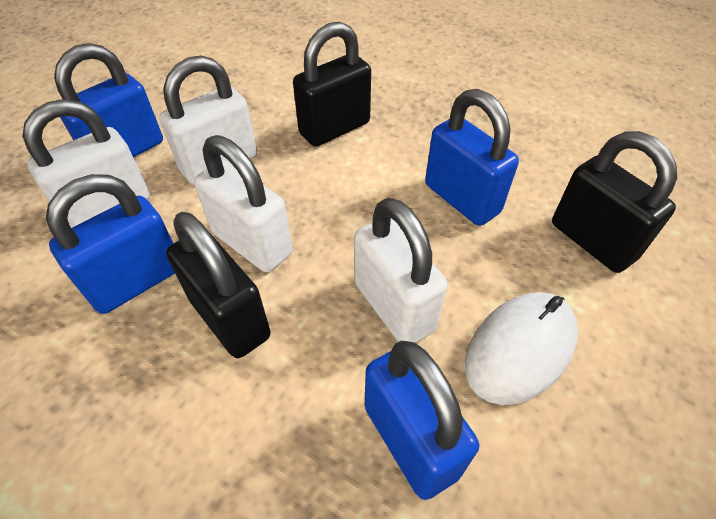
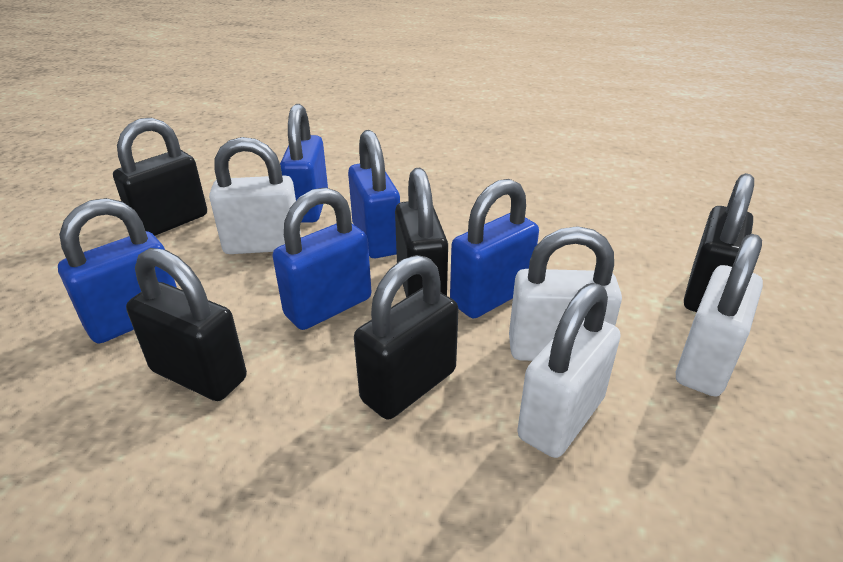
black padlock: [166,212,271,358] [293,22,371,147] [552,131,677,273] = 3 -> [113,118,207,236] [126,248,247,401] [354,255,459,419] [395,168,448,298] [684,173,754,312] = 5
blue padlock: [46,174,175,314] [54,43,163,157] [365,341,479,500] [425,89,519,226] = 4 -> [58,198,177,344] [273,187,372,330] [280,104,328,222] [348,130,400,258] [450,179,539,318] = 5
white mouse: [465,292,578,405] = 1 -> none = 0

